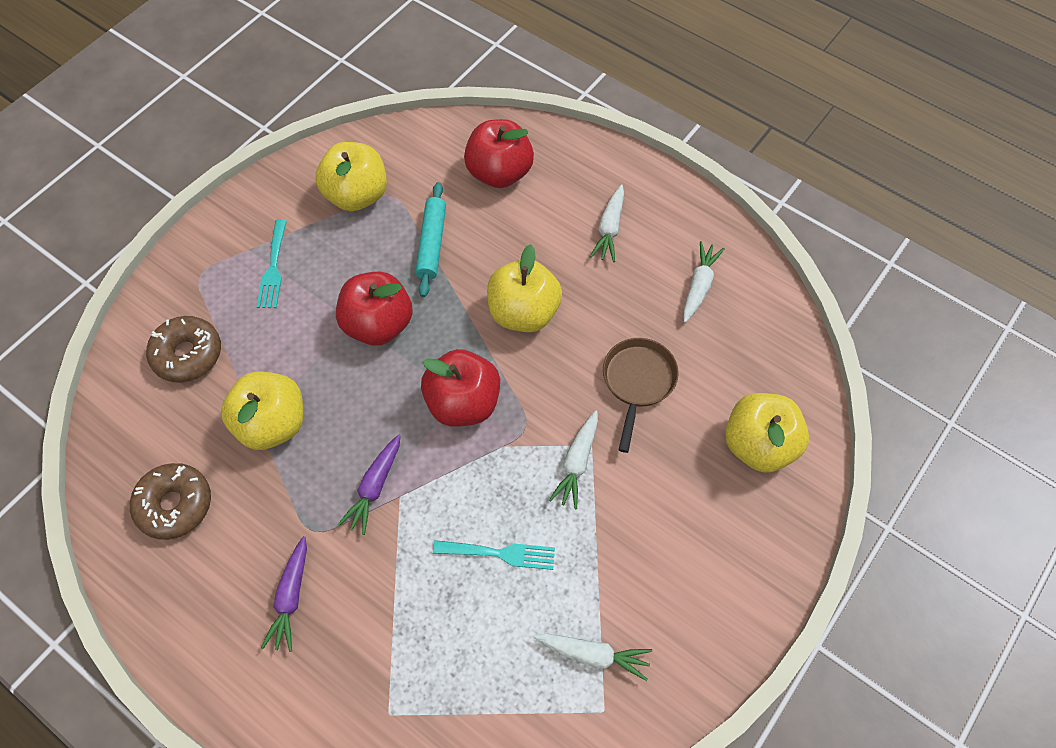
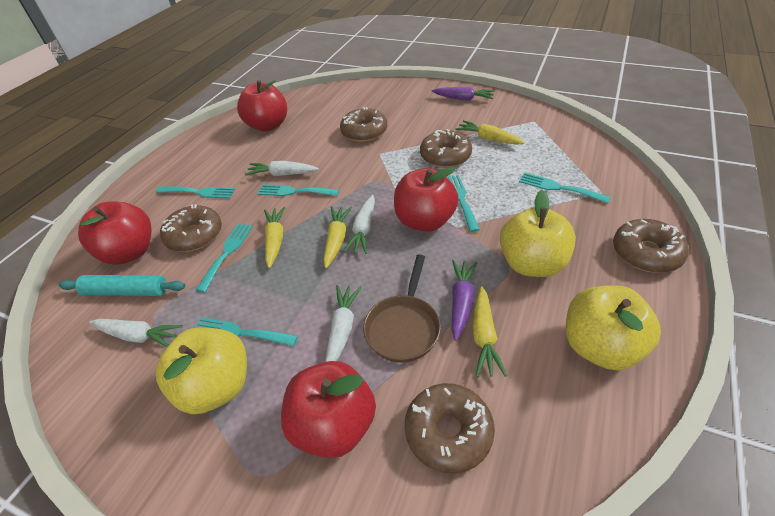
brown donut: [130,463,211,540] [146,316,221,383] = 2 -> [160,204,222,252] [340,107,387,142] [405,383,495,474] [420,129,472,168] [613,219,689,273] = 5
red apple: [336,271,413,346] [421,349,500,427] [464,119,534,188] = 3 -> [78,202,151,265] [237,80,287,132] [281,361,376,458] [394,167,458,232] = 4
turquoise fork: [257,219,287,308] [433,540,555,570] = 2 -> [156,186,235,198] [195,318,298,346] [196,223,253,292] [257,184,339,196] [448,175,480,232] [519,173,611,203] = 6
yellow apple: [221,371,303,450] [315,142,387,211] [487,244,562,332] [725,393,809,473] = 4 -> [156,327,247,414] [500,190,576,277] [566,285,661,370] = 3
yellow carrot: none = 0 -> [264,207,286,268] [323,207,352,268] [455,120,525,145] [472,286,507,377] = 4

